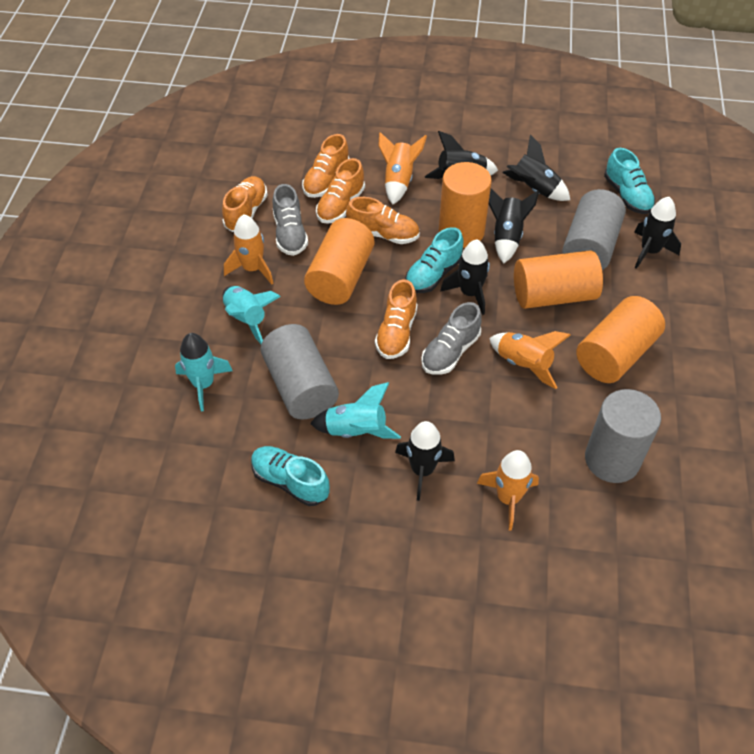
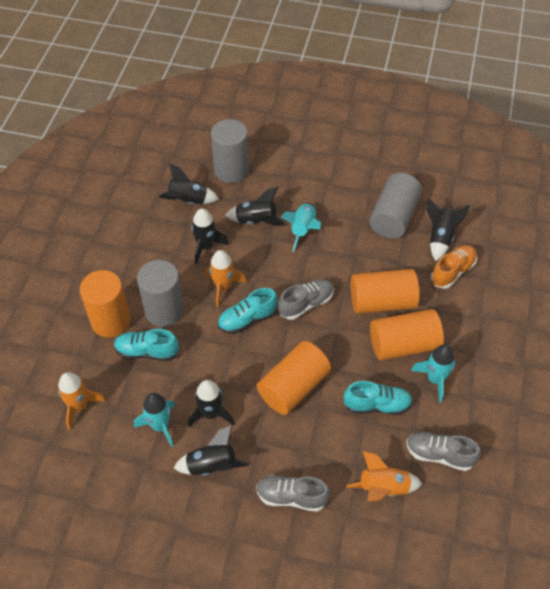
grey shoe: [273,184,308,256] [421,302,482,375] = 2 -> [256,475,330,512] [278,279,334,320] [406,431,481,471] = 3
orange rocket: [224,214,274,285] [378,132,427,205] [477,450,539,531] [489,331,571,389] = 4 -> [58,372,106,430] [206,250,246,307] [346,451,422,501] = 3
orange shoe: [222,176,268,232] [302,134,350,198] [316,158,365,224] [346,197,420,244] [375,279,418,359] = 5 -> [431,245,477,289] = 1

